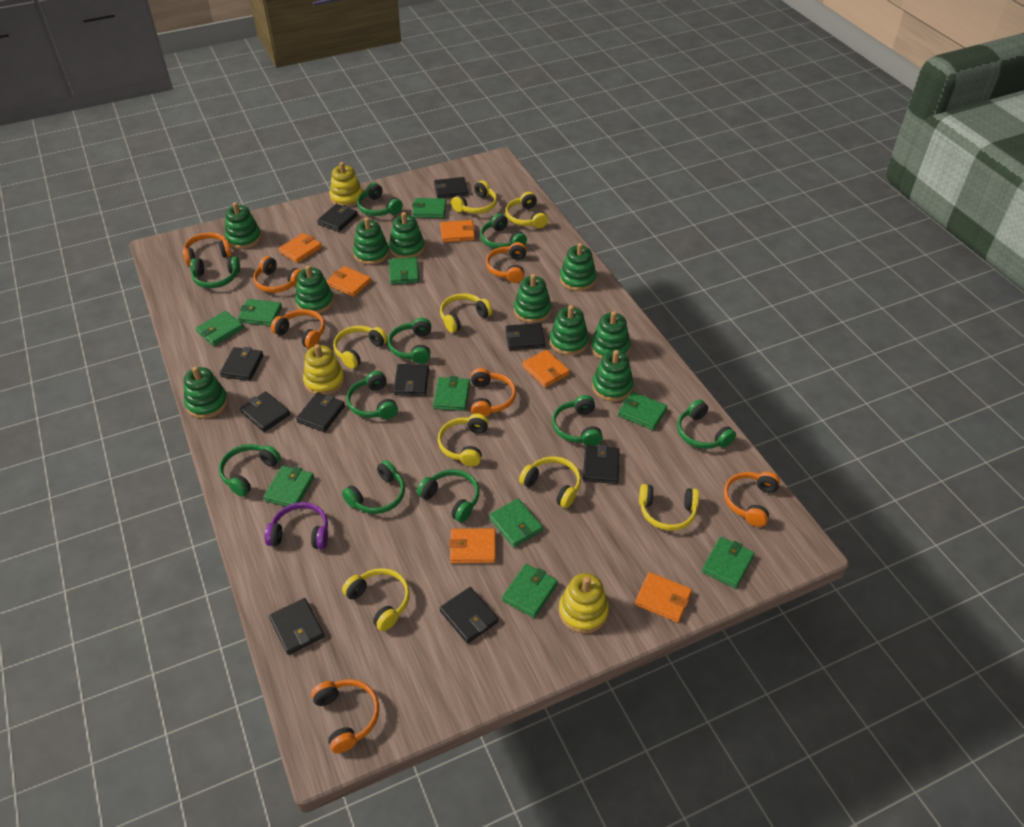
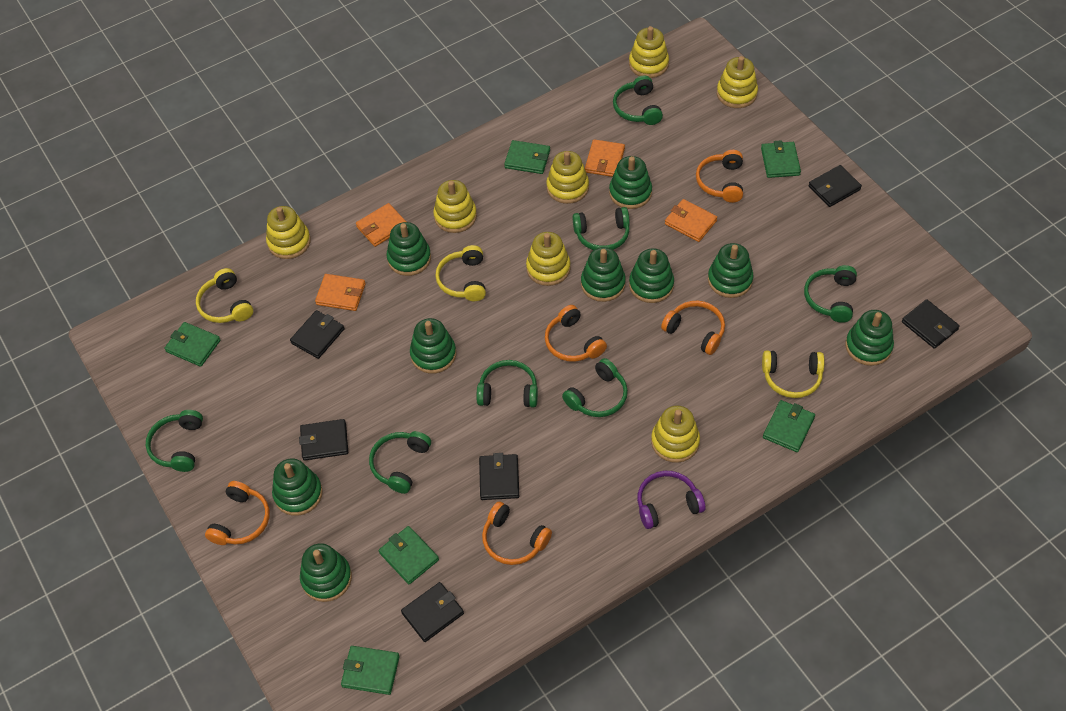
black wallet: [220,347,264,381] [240,391,290,432] [269,598,324,655] [296,392,345,432] [317,204,358,232] [393,364,429,396] [434,177,468,198] [440,587,498,643] [505,323,546,350] [583,444,620,484] = 10 -> [290,310,344,359] [299,419,348,461] [401,582,464,642] [479,453,519,500] [808,165,862,207] [902,299,960,349] = 6
green headphones: [190,256,240,288] [219,444,281,497] [342,460,405,514] [346,371,398,419] [357,183,403,216] [388,318,431,364] [417,469,479,522] [480,213,527,249] [552,395,603,446] [677,399,736,449] = 10 -> [146,410,203,472] [369,431,431,494] [476,360,538,407] [562,358,628,417] [573,207,630,250] [613,75,663,125] [804,265,857,323] = 7
green stacking toy: [184,366,228,419] [225,202,262,249] [295,265,334,314] [353,217,389,265] [389,212,425,258] [514,274,552,323] [550,305,589,355] [560,243,596,291] [591,311,631,359] [592,350,633,402] = 10 -> [272,458,323,516] [300,543,352,602] [386,222,431,276] [410,318,456,374] [581,247,626,302] [609,156,652,209] [629,248,674,303] [708,243,754,298] [845,310,894,366] = 9
green wallet: [196,311,244,346] [238,299,282,326] [263,466,314,506] [389,257,419,284] [412,198,446,218] [433,376,470,411] [489,499,543,547] [502,564,558,618] [618,392,667,430] [702,537,755,589] = 10 -> [164,322,221,367] [341,646,400,695] [379,526,439,584] [504,140,550,174] [761,140,801,178] [763,400,815,452] = 6
orange headphones: [183,232,232,266] [253,256,301,293] [271,309,325,349] [311,679,379,754] [471,368,516,417] [486,242,526,283] [724,471,780,527] = 7 -> [205,481,270,545] [482,502,552,565] [545,305,607,362] [661,301,725,355] [696,150,743,203] = 5
orange wallet: [279,233,322,263] [326,266,371,297] [440,220,475,243] [449,528,496,563] [522,350,570,387] [635,572,692,623] = 6 -> [315,274,366,311] [356,203,406,247] [585,139,625,177] [665,199,717,242] = 4
yellow headphones: [333,326,388,369] [342,568,410,631] [438,414,489,466] [440,293,492,333] [451,181,497,214] [505,192,548,228] [519,456,581,508] [639,484,699,531] = 8 -> [196,268,253,323] [435,245,486,301] [762,350,824,398] = 3
yellow stacking toy: [303,344,345,395] [330,162,363,207] [559,573,609,634] = 3 -> [266,206,311,259] [433,180,477,233] [526,232,571,286] [546,151,589,204] [629,26,669,78] [651,405,700,463] [717,56,758,108] = 7

